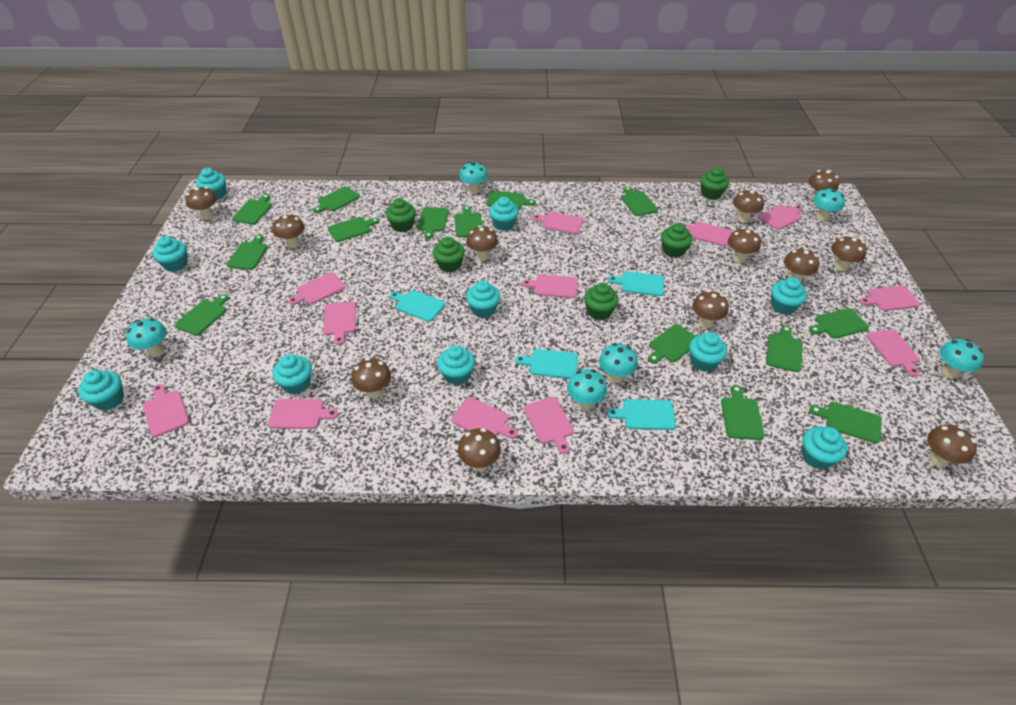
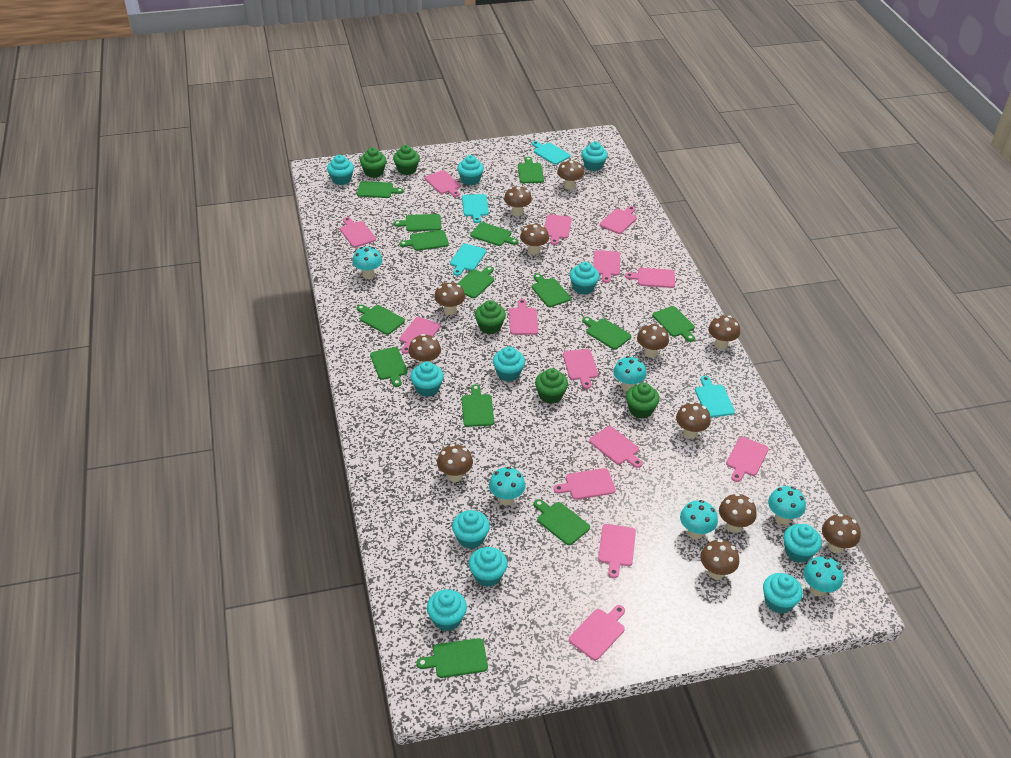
pink cutting board: [143,384,189,437] [268,399,339,429] [288,272,345,305] [323,301,356,345] [451,397,518,439] [522,274,578,298] [524,397,574,454] [532,212,583,234] [683,222,732,246] [758,205,803,230] [859,286,920,311] [866,329,920,377] = 12 -> [340,217,376,247] [400,317,440,354] [425,170,460,197] [509,299,538,335] [545,214,572,245] [553,468,616,500] [563,349,598,389] [569,605,625,660] [589,426,642,468] [593,250,620,283] [598,524,636,578] [600,206,637,234] [625,268,675,288] [726,437,769,482] = 14
turquoise cupcake: [78,370,124,410] [152,236,188,272] [196,168,226,200] [273,354,312,394] [437,345,475,385] [466,281,500,318] [489,197,519,231] [689,332,727,372] [771,277,807,315] [802,426,847,470] = 10 -> [327,155,354,185] [411,361,444,397] [427,589,467,631] [452,510,490,549] [457,155,484,185] [469,547,507,587] [493,346,525,382] [570,262,599,294] [582,141,608,171] [763,573,803,614] [784,524,822,563] = 11

